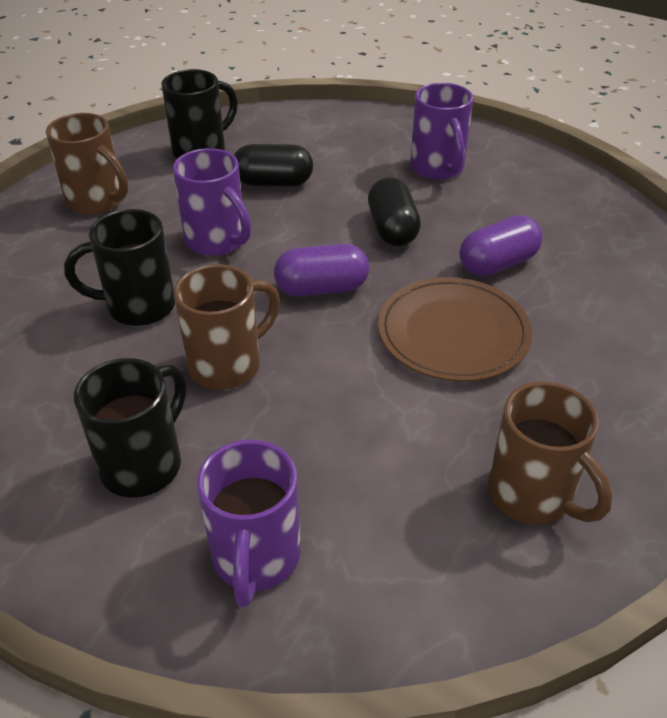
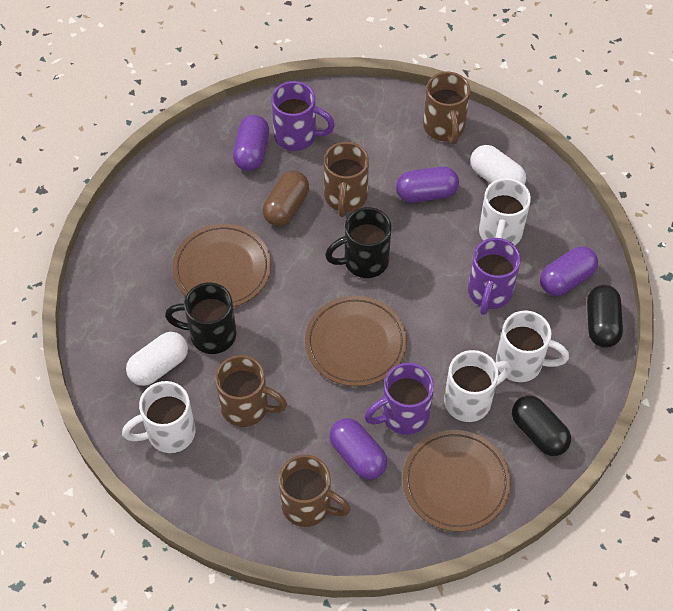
black mug: [64,209,175,326] [74,358,187,497] [162,69,238,158] = 3 -> [165,283,236,354] [325,207,391,278] = 2
brown capsule: none = 0 -> [263,171,309,226] = 1
brown mug: [46,113,128,215] [174,264,280,390] [488,381,612,525] = 3 -> [215,355,287,427] [278,454,351,527] [324,142,369,217] [423,72,470,145] = 4
brown plate: [378,277,532,382] = 1 -> [172,224,271,307] [305,296,407,387] [403,430,511,532] = 3
purple capsule: [274,244,369,297] [459,215,542,277] = 2 -> [233,115,269,171] [329,418,387,480] [396,166,459,203] [540,246,598,296] = 4
white capsule: none = 0 -> [126,332,188,386] [470,145,526,185] = 2
white mug: none = 0 -> [122,381,196,453] [444,350,512,422] [479,178,531,245] [496,310,569,382] = 4

